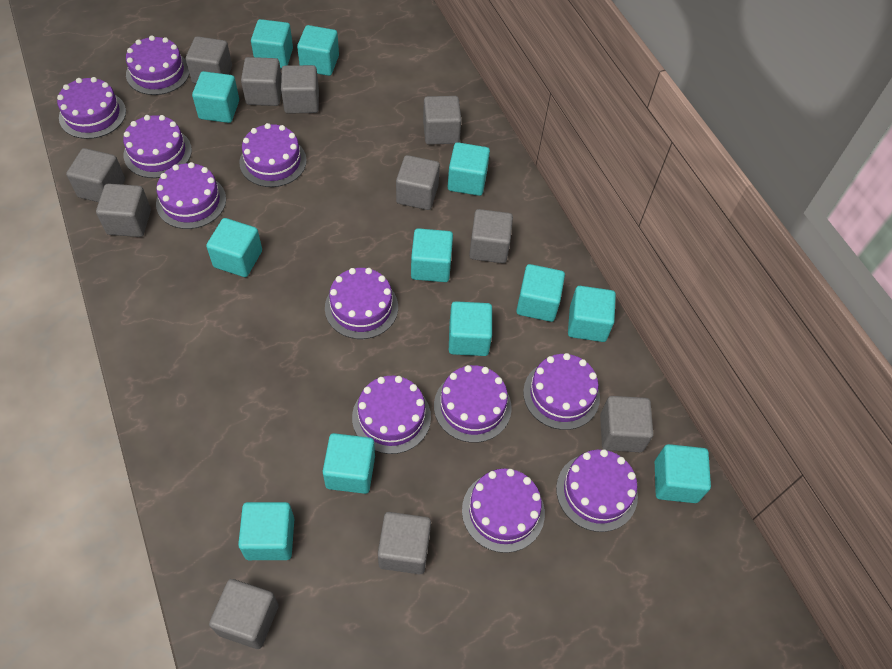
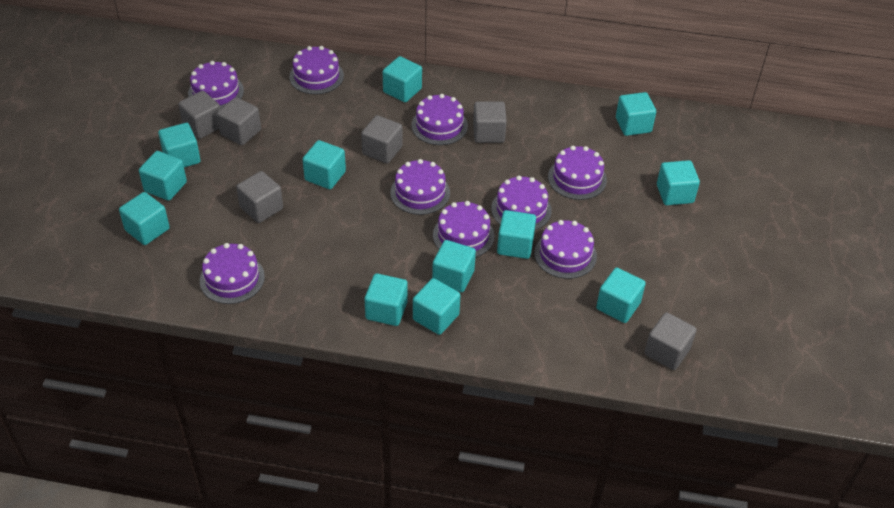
grey cube: [66,148,125,202] [96,183,151,237] [186,36,232,84] [209,579,279,649] [241,57,281,106] [281,65,319,114] [378,512,431,574] [396,155,440,210] [423,96,461,145] [469,209,513,263] [600,396,653,452] = 11 -> [178,91,220,139] [217,97,261,145] [236,171,283,223] [361,115,403,164] [473,101,507,143] [644,312,697,370] = 6
purple cake: [57,77,126,139] [123,115,192,178] [126,36,189,95] [156,162,226,229] [239,123,307,187] [325,268,398,339] [352,376,431,454] [434,365,512,443] [462,469,545,553] [523,353,600,430] [556,449,638,532] = 11 -> [188,61,244,109] [200,243,265,304] [289,46,344,94] [390,159,450,215] [411,94,468,145] [433,201,494,257] [491,176,552,230] [534,220,597,279] [548,146,607,200] = 9

